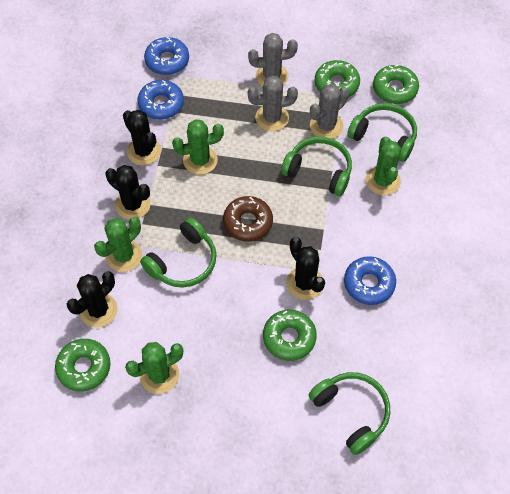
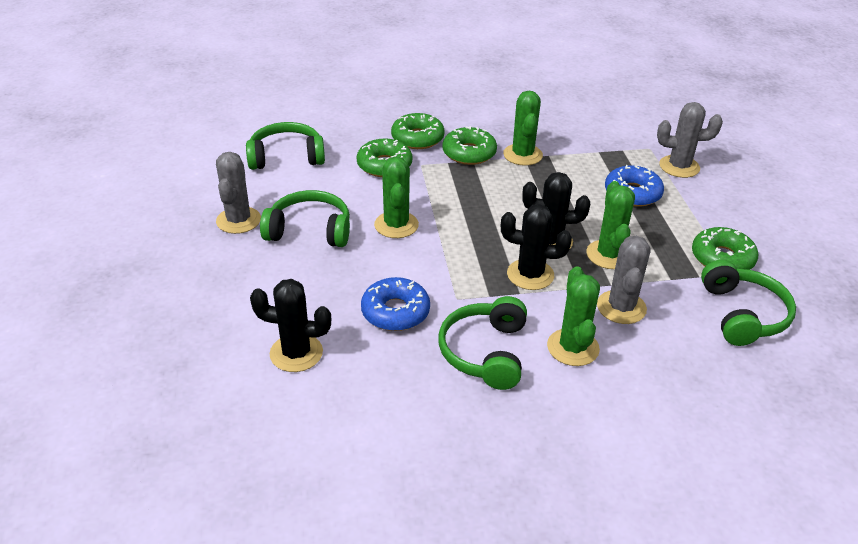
black cactus: [67,271,118,328] [105,165,151,220] [123,110,161,165] [286,237,325,300] = 4 -> [250,279,331,372] [501,204,572,290] [522,172,590,250] = 3
blue donut: [137,80,184,120] [144,37,189,75] [344,256,396,305] = 3 -> [361,277,430,331] [605,165,664,207] = 2
brown donut: [223,196,273,241] = 1 -> none = 0

